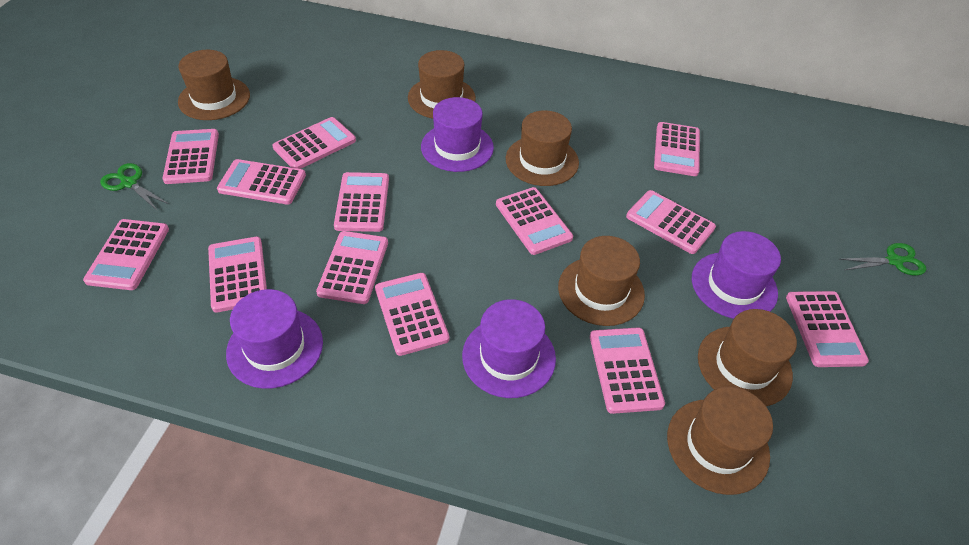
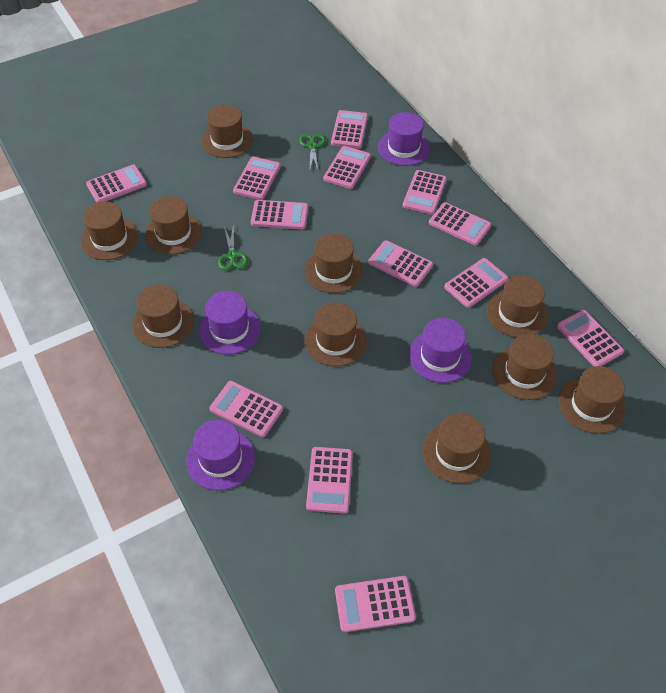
brown hat: [178,50,250,120] [408,50,476,119] [506,110,579,186] [558,236,645,326] [667,387,773,495] [698,309,797,406] = 6 -> [81,202,138,260] [132,285,194,348] [145,196,202,255] [201,105,253,158] [305,233,363,293] [305,302,367,367] [423,413,491,484] [487,275,548,338] [492,334,557,400] [559,366,625,434] = 10

